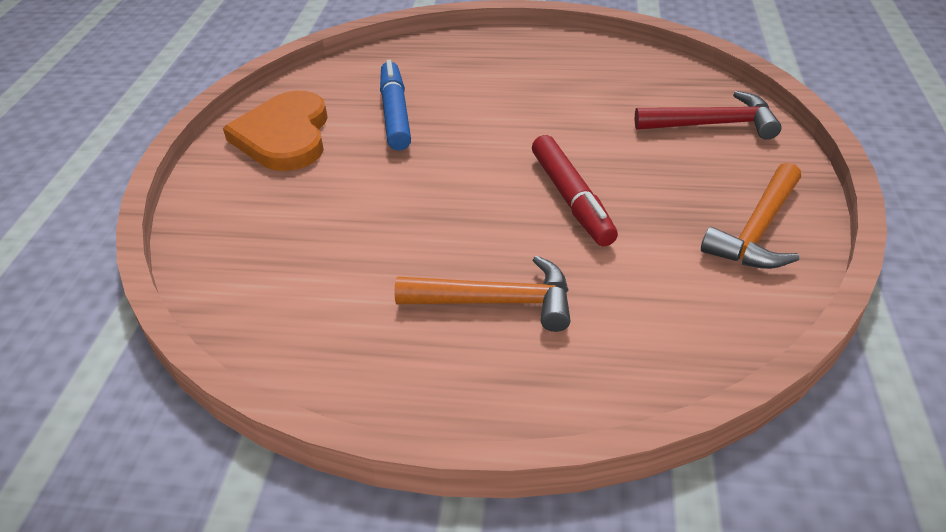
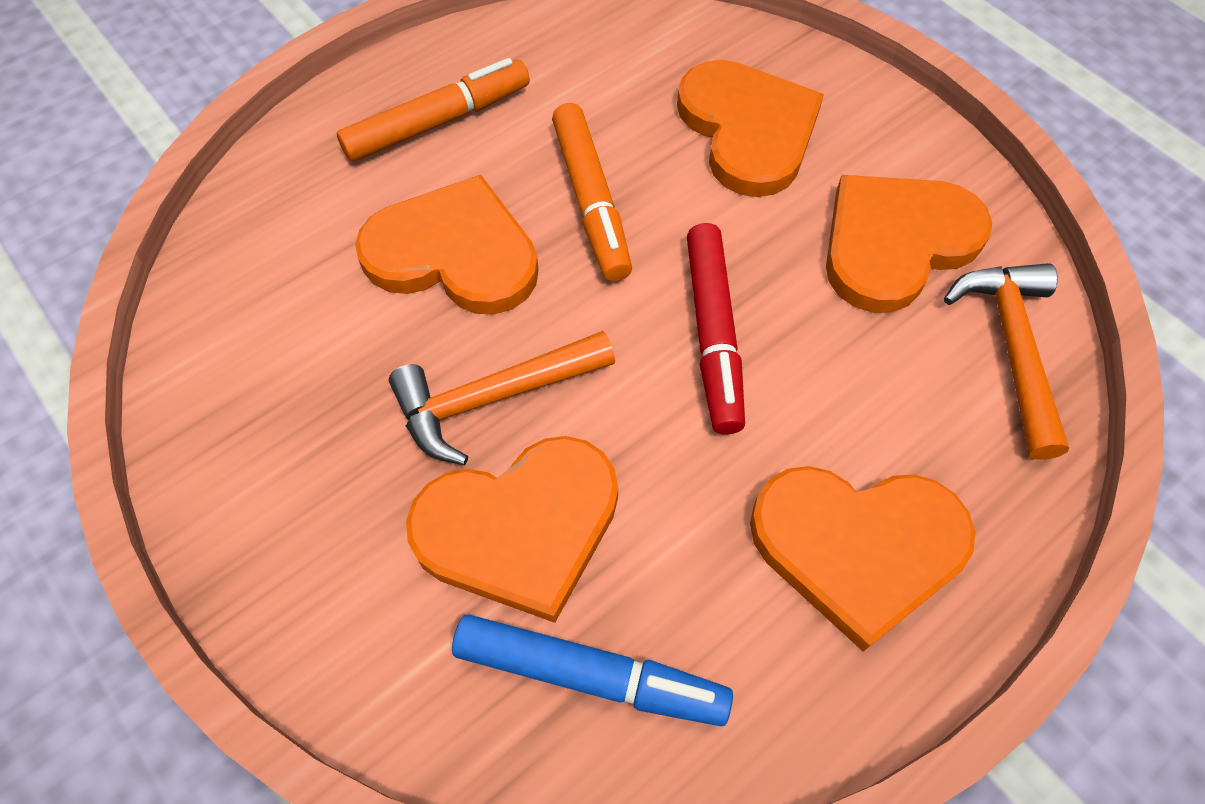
orange heart: [223,91,328,171] = 1 -> [355,175,539,315] [406,436,618,623] [677,60,824,197] [750,466,975,652] [826,175,992,313] = 5
orange marker: none = 0 -> [337,58,530,162] [552,103,632,282] = 2
red hammer: [635,91,782,140] = 1 -> none = 0

